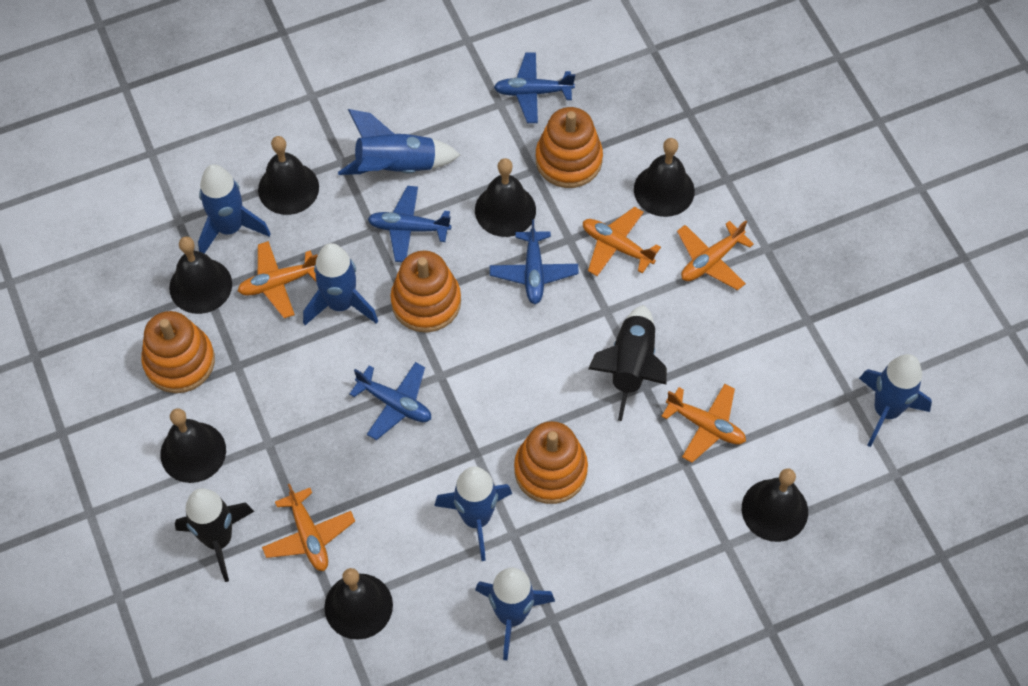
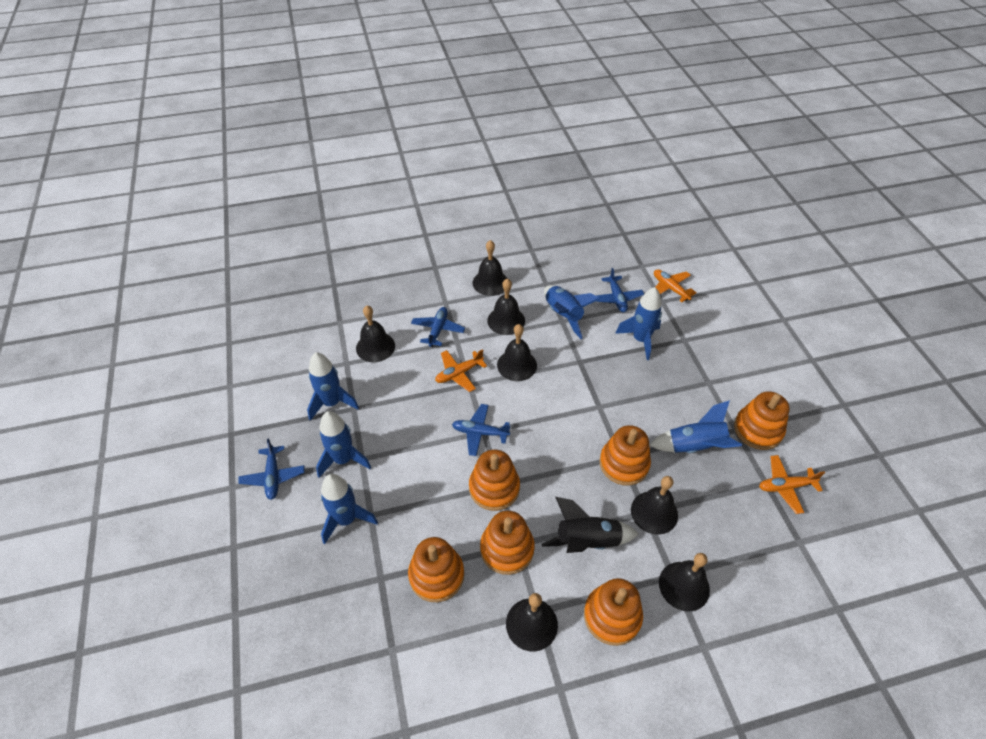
black rocket: [175,488,254,582] [588,305,667,421] = 2 -> [542,497,638,553] = 1
orange plane: [238,241,318,318] [262,484,355,571] [583,207,661,276] [661,384,746,463] [677,220,754,290] = 5 -> [435,349,487,392] [654,269,697,302] [759,455,825,514] = 3
orange stacking toy: [141,311,215,393] [390,251,461,333] [514,421,588,504] [536,107,603,188] = 4 -> [408,537,464,602] [469,449,520,511] [480,511,535,575] [584,578,643,646] [600,425,651,486] [734,391,790,450] = 6

